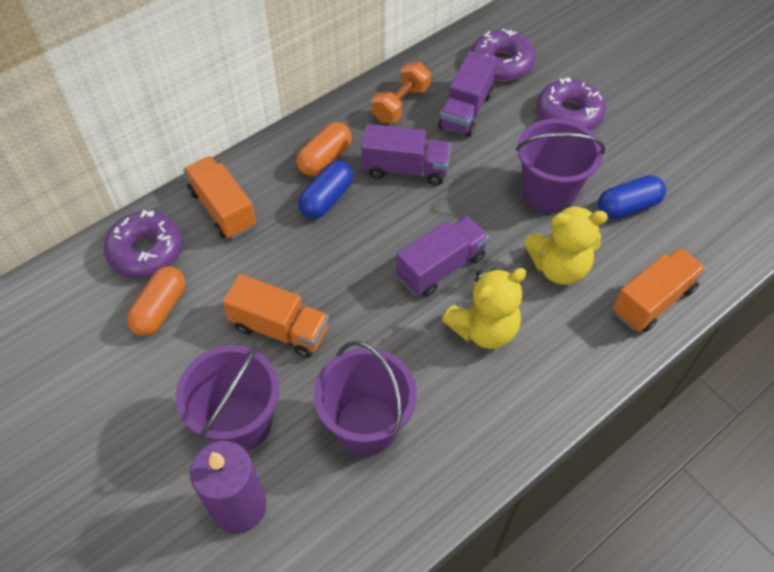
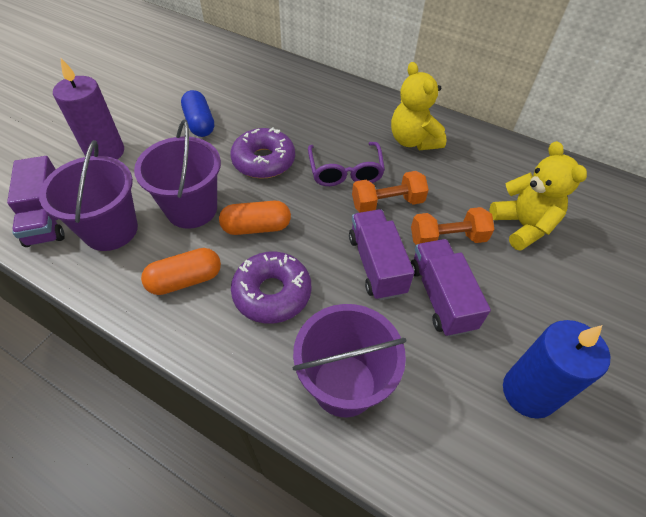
blue candle: none = 0 -> [503,320,610,419] = 1
blue capsule: [298,161,353,219] [598,175,666,219] = 2 -> [181,90,214,137] = 1
orange dumbbell: [372,62,431,123] = 1 -> [352,171,429,212] [411,207,494,245] = 2
orange truck: [184,156,256,239] [222,274,329,358] [613,248,706,332] = 3 -> none = 0
purple donut: [104,210,183,278] [471,29,536,81] [537,77,606,130] = 3 -> [230,127,295,179] [231,251,311,324] = 2
purple glasses: none = 0 -> [308,142,385,186] = 1

